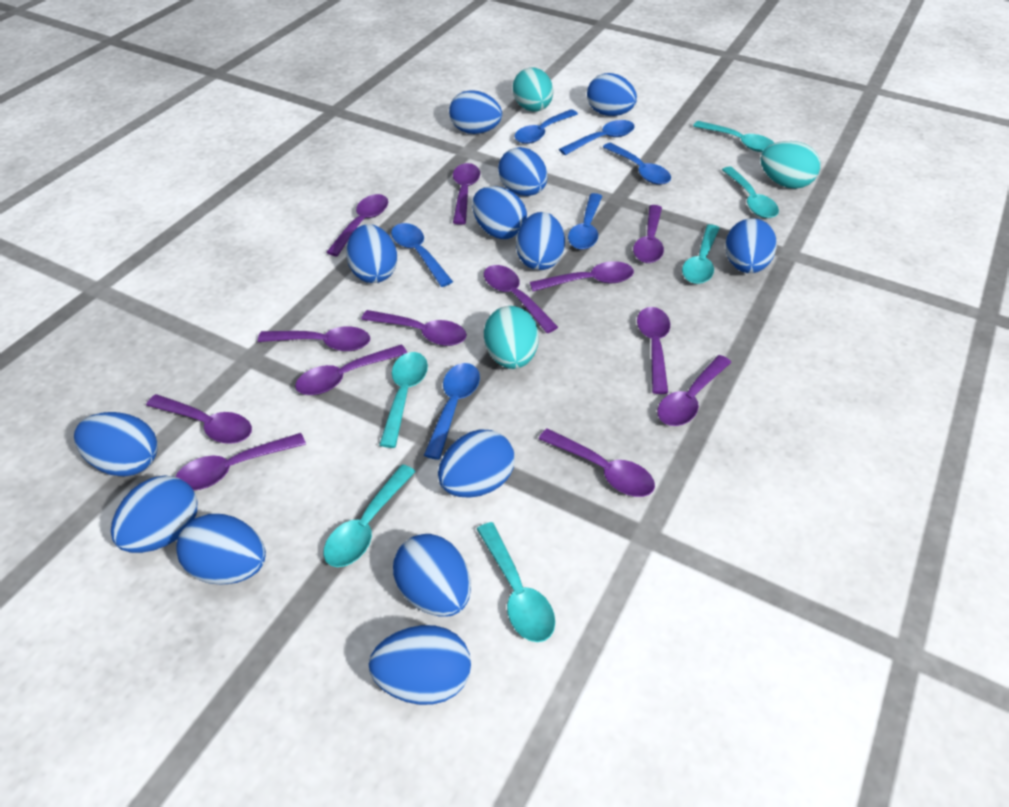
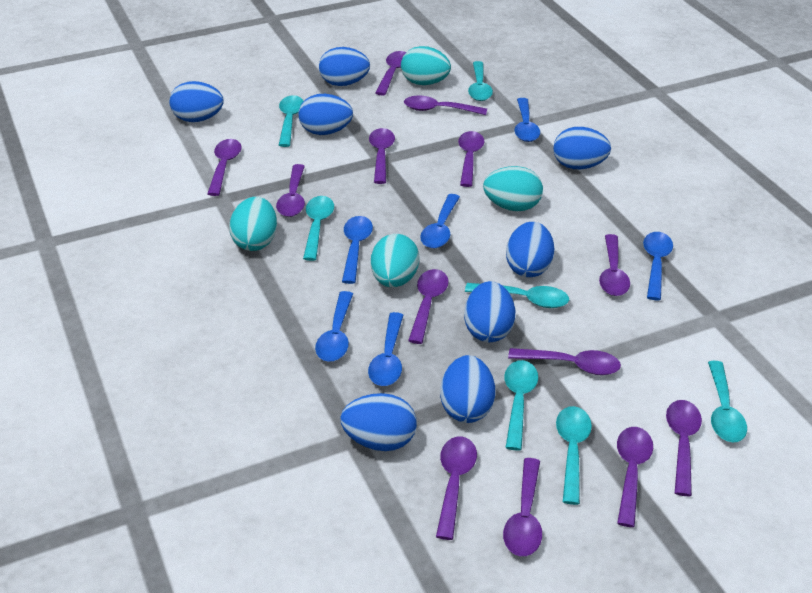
blue egg: [74,412,158,476] [111,475,197,553] [176,514,266,584] [346,224,397,283] [369,625,471,705] [393,534,471,617] [438,430,515,498] [449,90,502,134] [472,186,527,239] [498,147,547,196] [516,212,565,270] [587,73,637,116] [725,218,777,273] = 13 -> [169,81,224,122] [299,94,353,135] [319,47,370,86] [340,393,417,451] [440,355,495,423] [464,281,515,342] [506,222,554,277] [553,127,611,169] = 8
turquoise egg: [484,306,539,369] [513,67,553,111] [760,141,821,189] = 3 -> [229,197,277,251] [371,234,419,287] [401,46,451,85] [483,166,543,211] = 4
turquoise spoon: [324,464,416,567] [379,352,428,448] [477,522,555,642] [682,225,720,284] [693,121,774,152] [722,167,779,218] = 6 -> [279,95,304,147] [303,196,334,261] [465,283,569,308] [468,61,493,101] [504,360,538,450] [556,406,592,505] [708,361,747,442] = 7

